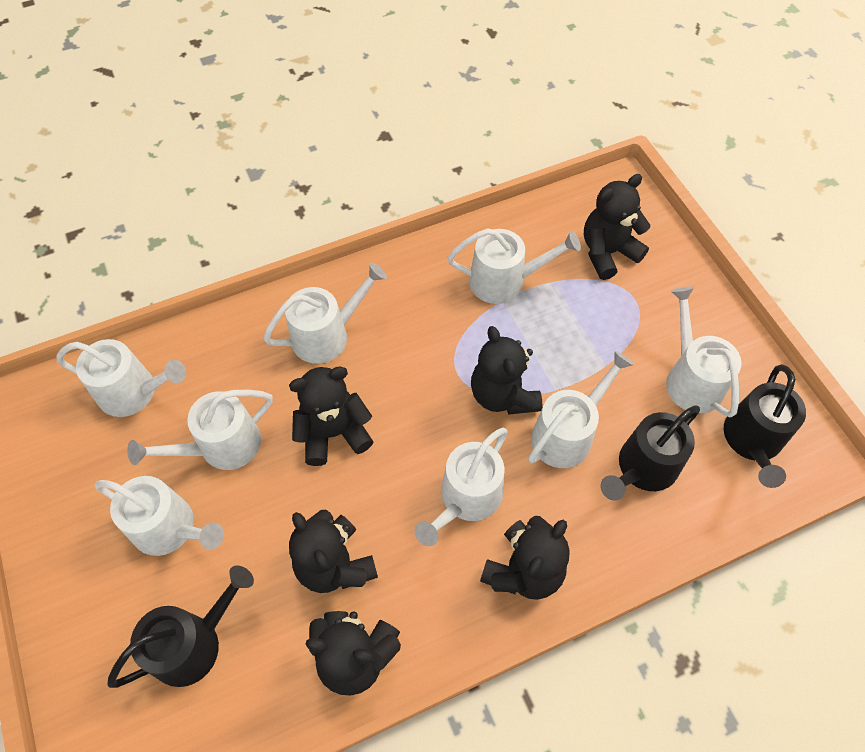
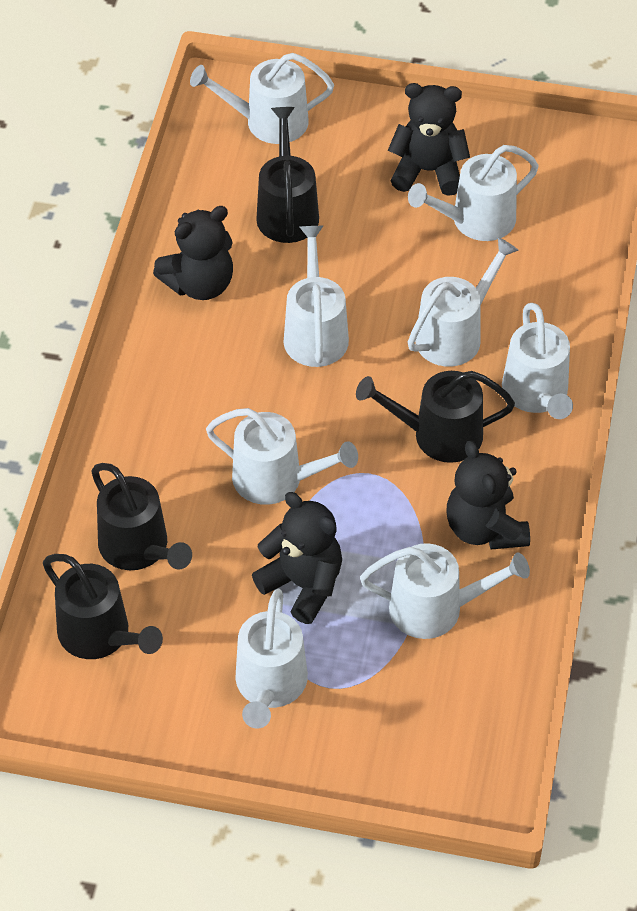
black teddy bear: [289,367,374,466] [289,510,378,593] [306,611,401,696] [471,326,542,415] [480,516,570,600] [584,174,651,280] = 6 -> [153,206,233,300] [252,492,342,624] [388,83,470,196] [446,440,530,549] = 4
black watering can: [107,565,254,688] [601,406,700,501] [724,364,806,488] = 3 -> [43,554,163,659] [91,463,192,570] [256,107,319,243] [356,371,515,463] = 4

